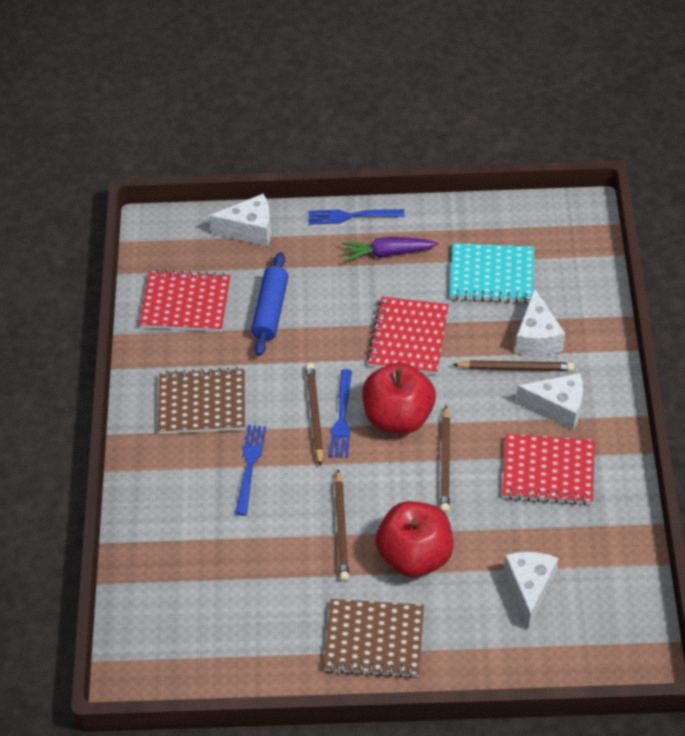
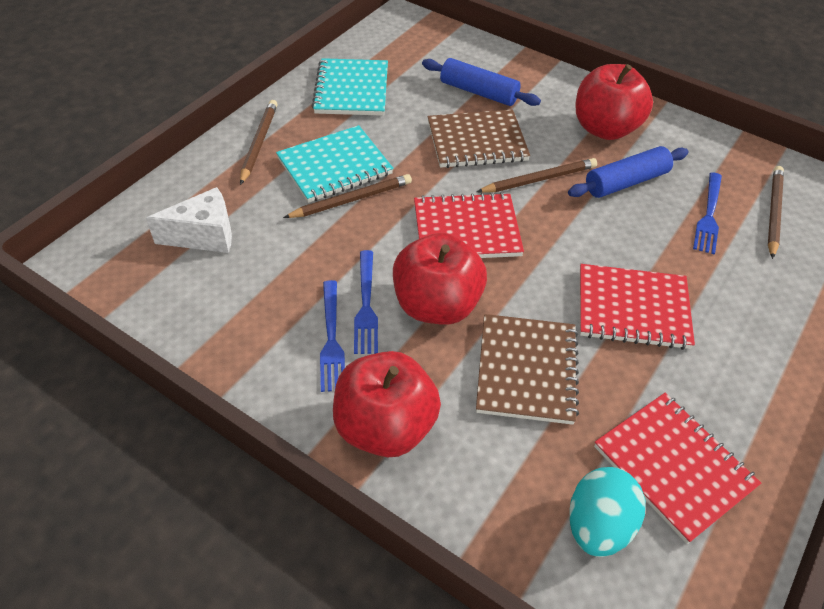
blue rolling pin: [251,252,289,356] = 1 -> [422,58,541,106] [568,146,689,198] = 2
purple carrot: [342,237,438,262] = 1 -> none = 0
red apple: [362,362,436,434] [375,501,454,577] = 2 -> [333,351,441,457] [393,233,487,325] [575,64,653,140] = 3
turquoise egg: none = 0 -> [569,467,645,557] = 1
turquoise notebook: [450,243,534,303] = 1 -> [276,125,393,203] [312,58,388,116] = 2
white cheese: [209,194,271,246] [504,552,558,629] [515,288,565,356] [516,373,583,430] = 4 -> [146,187,232,253] = 1

